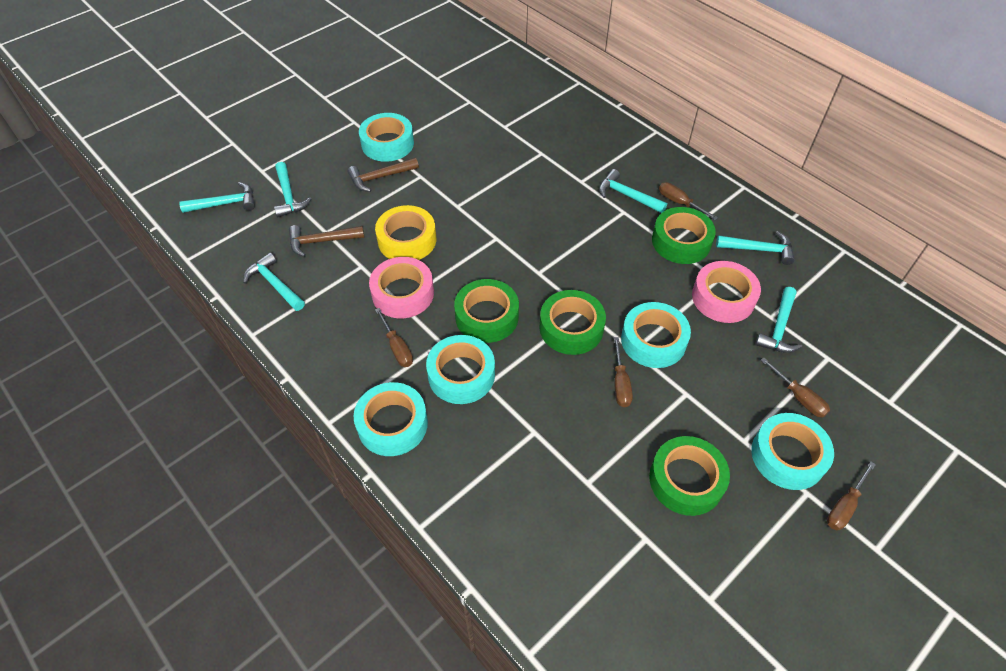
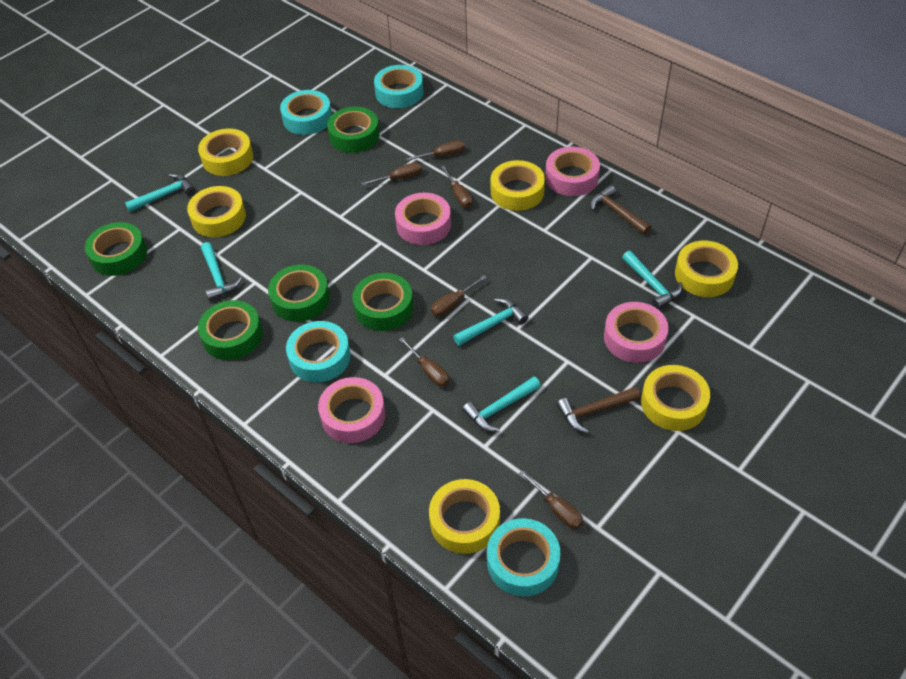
brown screwdriver: [375,308,413,367] [614,337,633,407] [659,182,718,220] [761,358,830,418] [827,461,876,530] = 5 -> [362,162,422,186] [399,337,449,387] [405,140,465,161] [431,275,487,317] [441,166,473,208] [519,470,583,529] = 6
green tape: [454,279,519,343] [539,290,606,355] [649,436,730,516] [652,207,716,264] = 4 -> [85,222,147,276] [198,300,263,360] [268,264,330,322] [327,107,380,153] [352,273,414,331] = 5
pink tape: [369,257,434,318] [692,261,761,323] = 2 -> [318,377,385,443] [395,193,451,245] [545,147,600,196] [604,302,669,363] = 4
turquoise hammer: [179,182,255,213] [243,252,305,311] [274,162,312,218] [599,169,667,213] [716,231,795,265] [755,287,802,353] = 6 -> [125,173,195,212] [201,242,242,301] [453,298,528,346] [462,376,541,432] [622,251,682,309] = 5
turquoise tape: [354,382,428,456] [359,113,414,162] [426,335,495,404] [621,302,691,368] [751,413,834,490] = 5 -> [280,90,332,135] [286,321,351,382] [374,65,424,108] [487,518,561,596] = 4
yellow tape: [375,205,436,260] = 1 -> [187,186,246,237] [198,129,253,176] [429,479,500,554] [491,160,545,211] [641,365,710,431] [675,241,738,297] = 6

